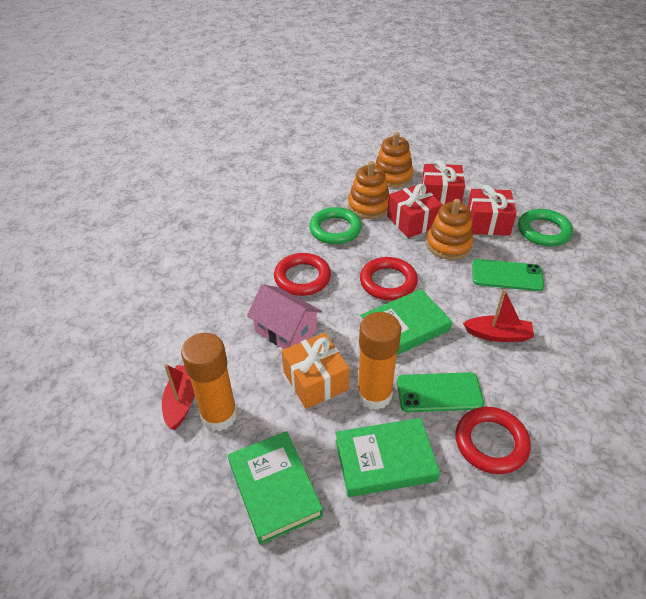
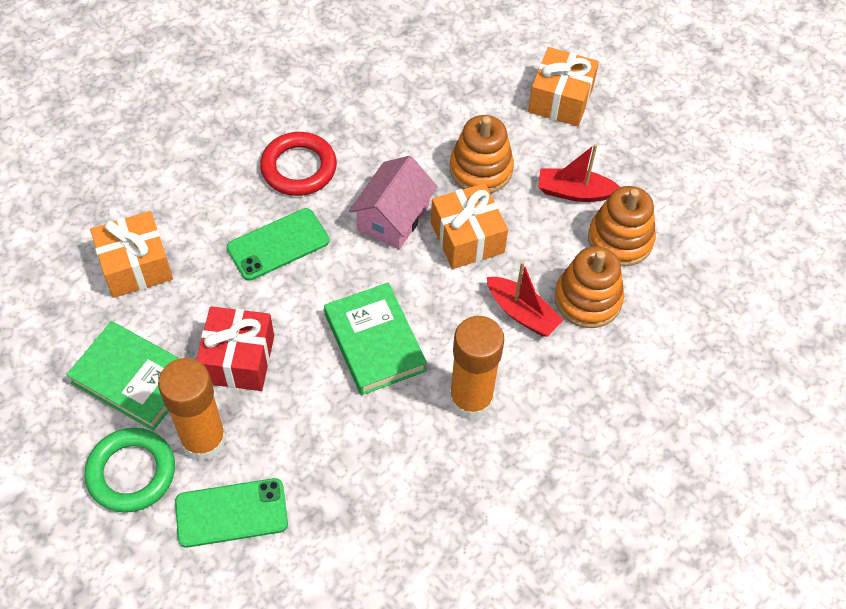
green book: [228,431,323,545] [336,418,440,497] [360,289,452,355] = 3 -> [67,321,180,431] [324,283,427,395] = 2
green ring: [309,207,362,244] [518,209,573,246] = 2 -> [85,428,175,513] = 1
orange gift: [282,333,350,409] = 1 -> [90,211,173,298] [431,183,508,269] [528,47,599,126] = 3
red gift: [387,184,443,238] [422,160,465,205] [467,185,517,236] = 3 -> [196,306,274,391] = 1
red ring: [274,253,331,296] [360,257,418,300] [455,407,531,474] = 3 -> [260,132,337,196] = 1

